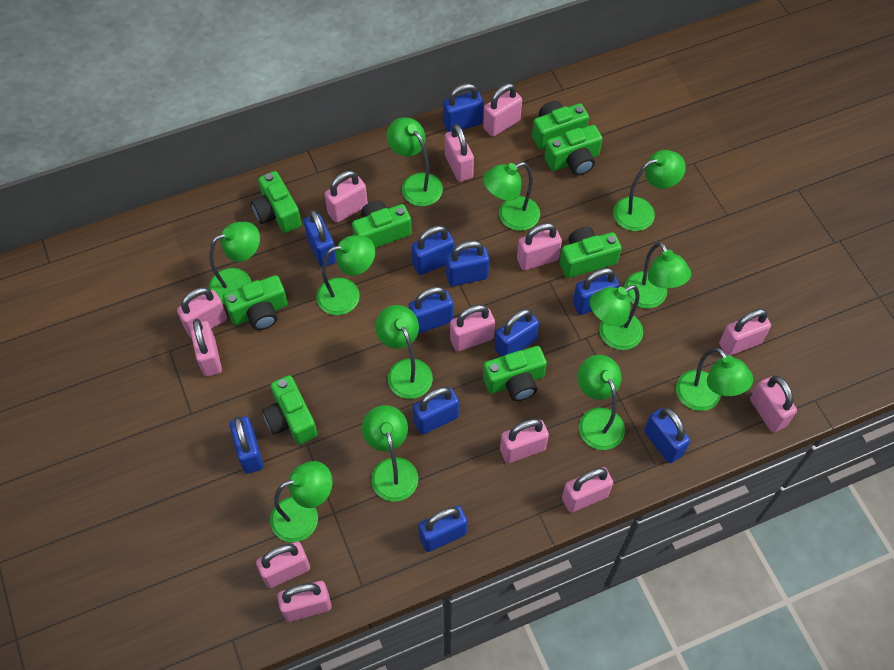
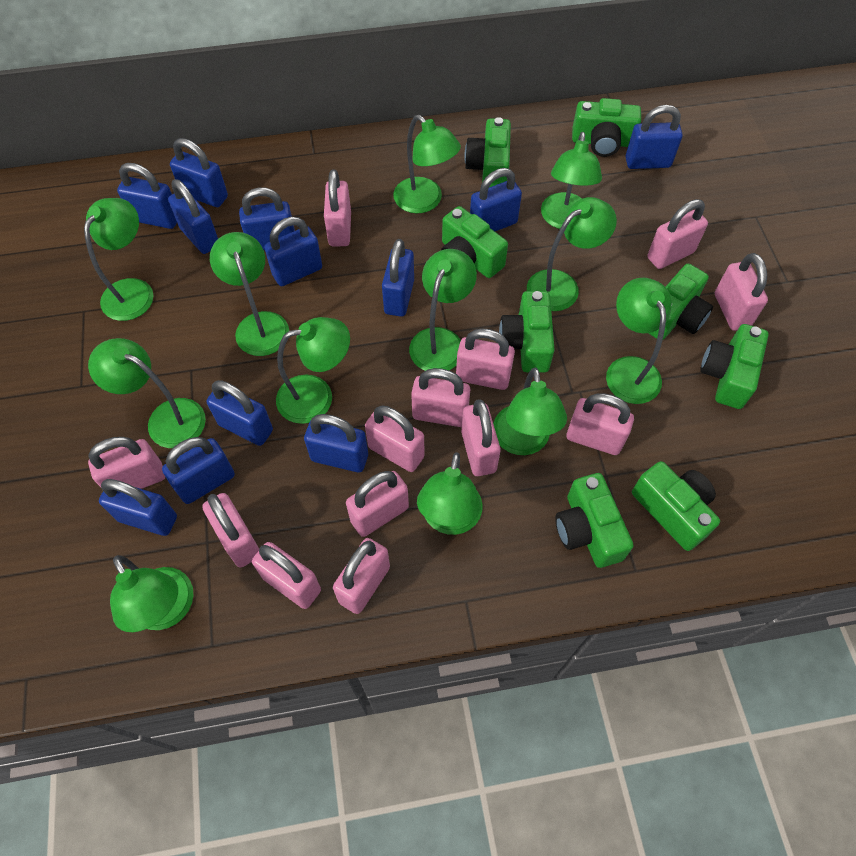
blue padlock: [229,416,264,474] [304,210,337,267] [409,287,453,334] [411,226,454,275] [413,387,459,435] [418,506,467,552] [443,83,483,132] [446,241,489,286] [495,309,539,357] [573,268,620,315] [644,407,690,463] = 11 -> [99,479,177,536] [117,163,177,229] [162,437,235,504] [168,179,218,254] [170,138,228,207] [207,380,273,446] [239,187,295,250] [264,217,322,286] [304,414,368,473] [382,239,414,317] [470,168,522,231] [626,105,683,169] = 12

